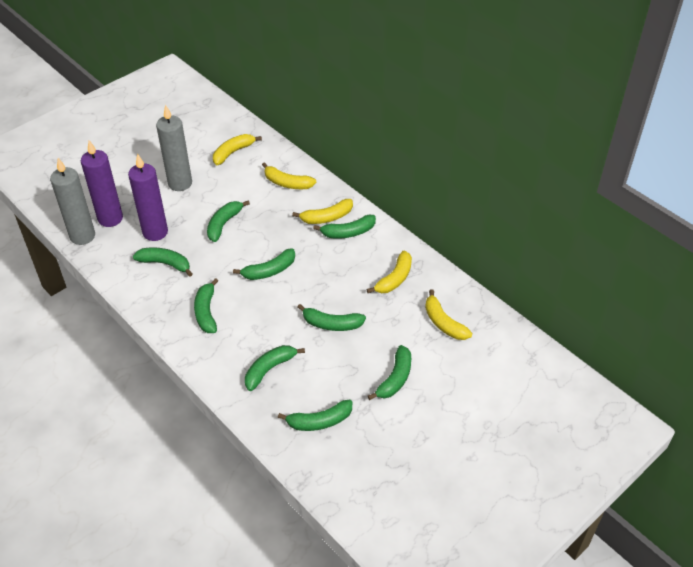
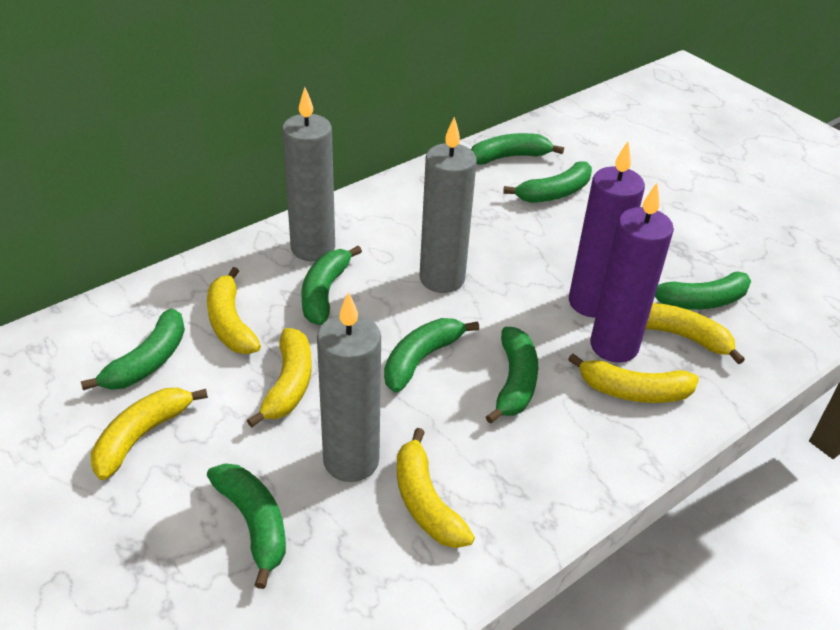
green banana: [133,248,193,277] [194,278,218,333] [207,200,250,242] [233,248,295,280] [245,345,305,391] [278,399,352,431] [298,304,366,331] [313,215,376,238] [368,345,411,400] = 9 -> [81,309,185,390] [207,463,286,589] [301,246,362,325] [384,318,479,393] [471,133,564,165] [486,327,538,424] [503,161,592,203] [655,271,751,310] = 8
grey candle: [50,158,95,245] [156,105,192,191] = 2 -> [282,87,335,261] [317,292,381,482] [420,117,477,293] = 3
yellow banana: [213,134,262,165] [262,162,316,189] [292,199,353,224] [366,251,412,293] [425,289,472,340] = 5 -> [91,388,208,480] [207,267,261,354] [247,328,312,427] [397,428,475,548] [568,353,699,403] [645,303,745,364] = 6

